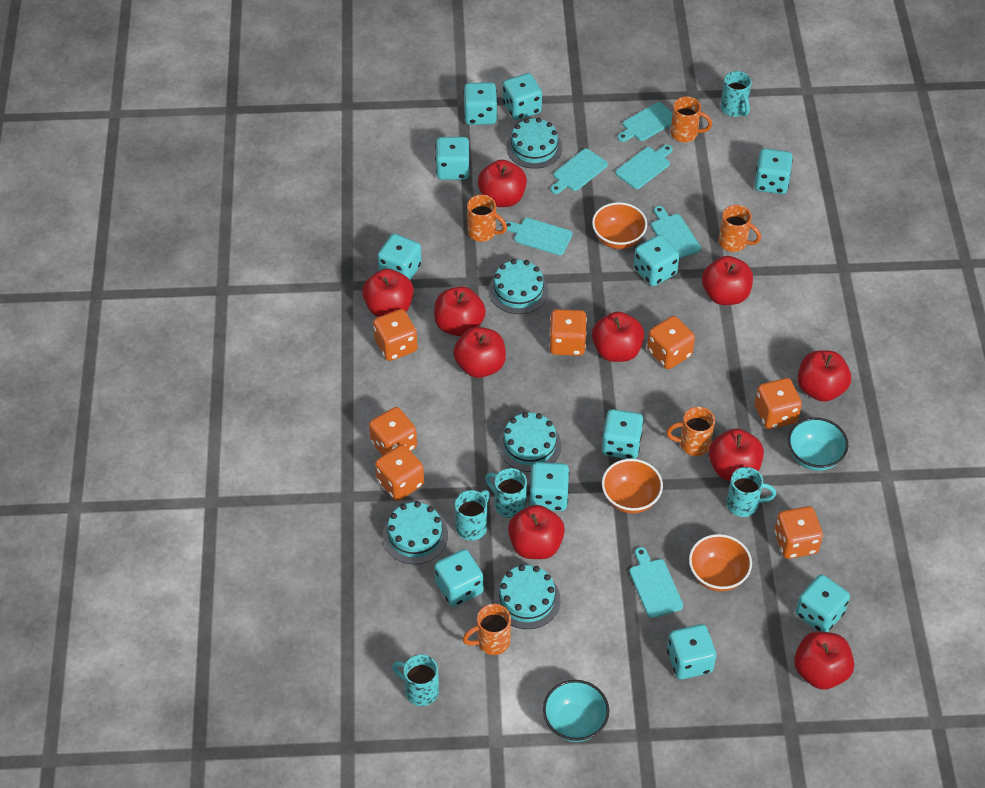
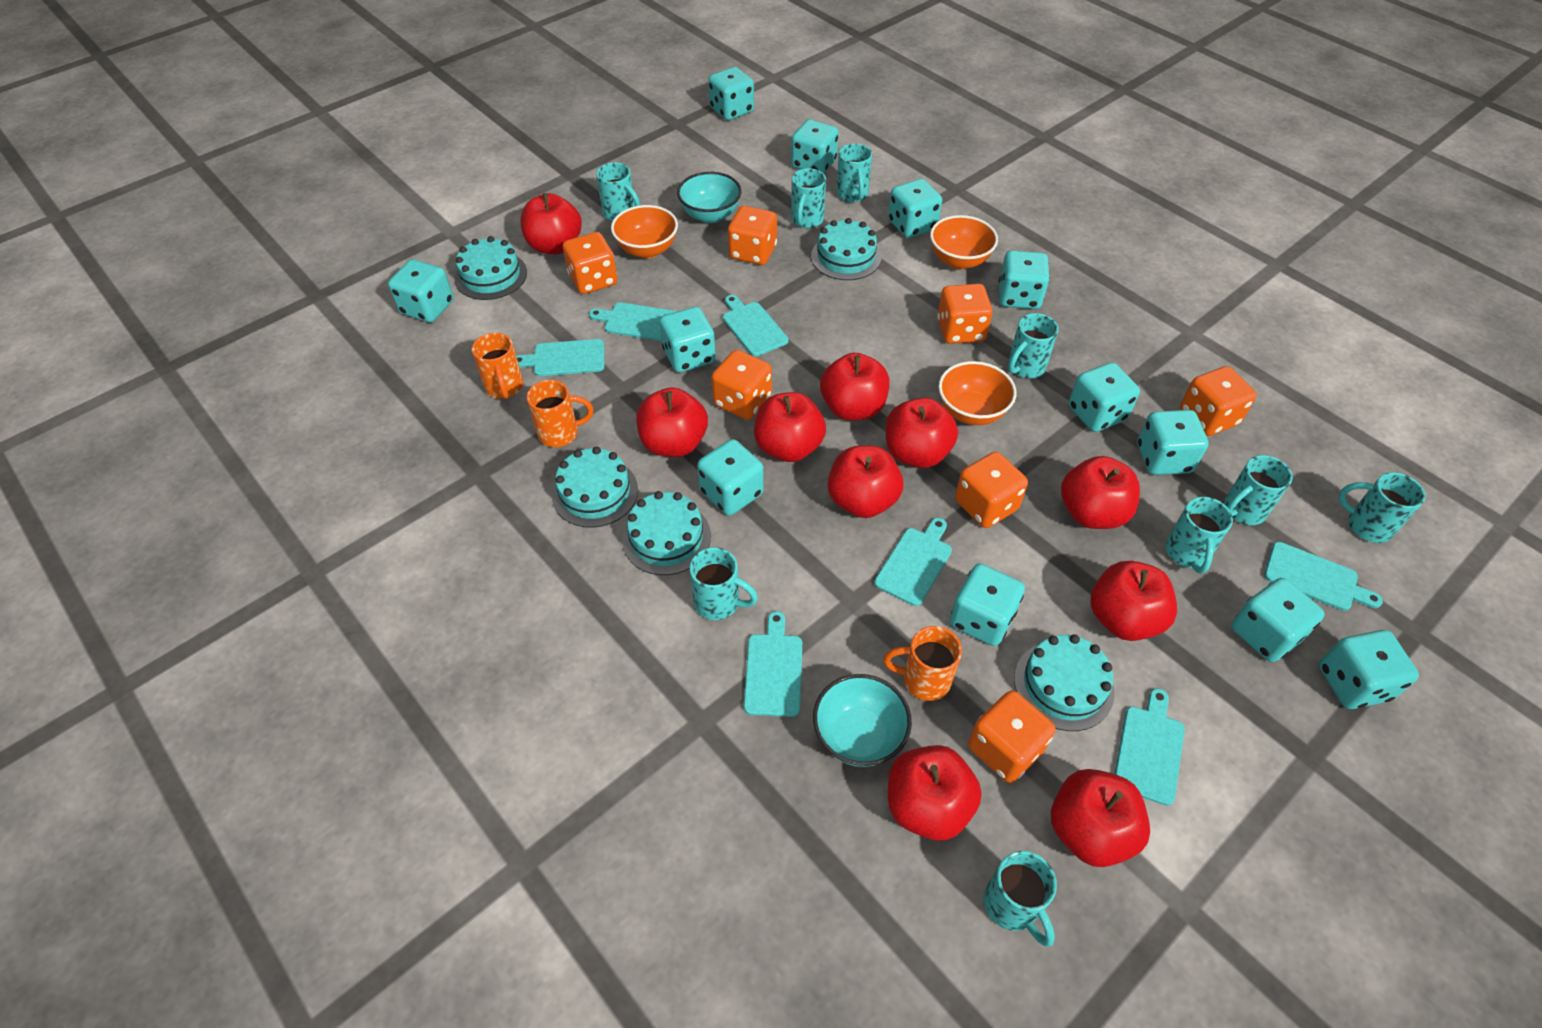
orange mug: [463,604,511,655] [467,195,507,242] [667,407,715,456] [671,96,712,142] [719,205,761,252] = 5 -> [472,333,523,399] [527,380,593,447] [883,626,962,701] = 3
turquoise cutting board: [506,218,572,255] [551,149,608,194] [615,145,673,189] [617,102,672,142] [629,547,683,618] [651,206,701,259] = 6 -> [516,339,605,376] [589,302,676,341] [723,295,789,356] [744,611,802,717] [874,518,952,606] [1114,688,1185,806] [1264,542,1383,611] = 7
turquoise dice: [378,234,422,280] [434,549,484,607] [435,137,470,180] [463,82,498,125] [503,73,542,120] [529,462,570,511] [602,409,644,459] [634,235,679,286] [667,624,716,680] [754,148,793,194] [796,574,850,632] = 11 -> [388,259,453,323] [659,307,716,373] [697,439,764,516] [708,67,754,120] [791,119,839,174] [888,179,942,238] [950,563,1025,646] [999,250,1050,309] [1069,362,1140,432] [1137,410,1209,475] [1231,578,1325,662] [1319,630,1419,709] = 12
turquoise mug: [392,654,439,706] [455,490,490,540] [485,468,527,518] [720,71,752,117] [727,467,776,517] = 5 -> [596,162,640,221] [689,547,758,620] [791,168,826,228] [836,144,872,202] [984,851,1057,947] [1008,313,1058,378] [1165,497,1233,574] [1224,455,1293,525] [1338,472,1426,543] = 9

